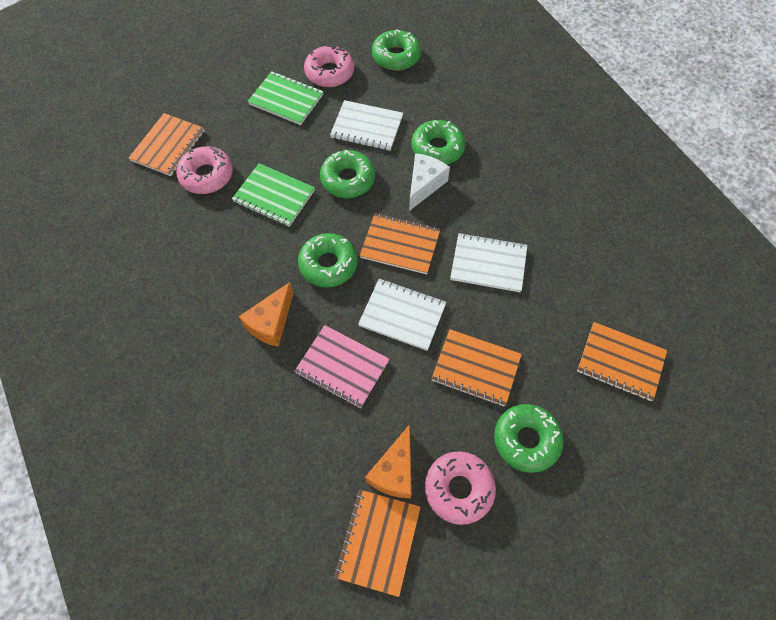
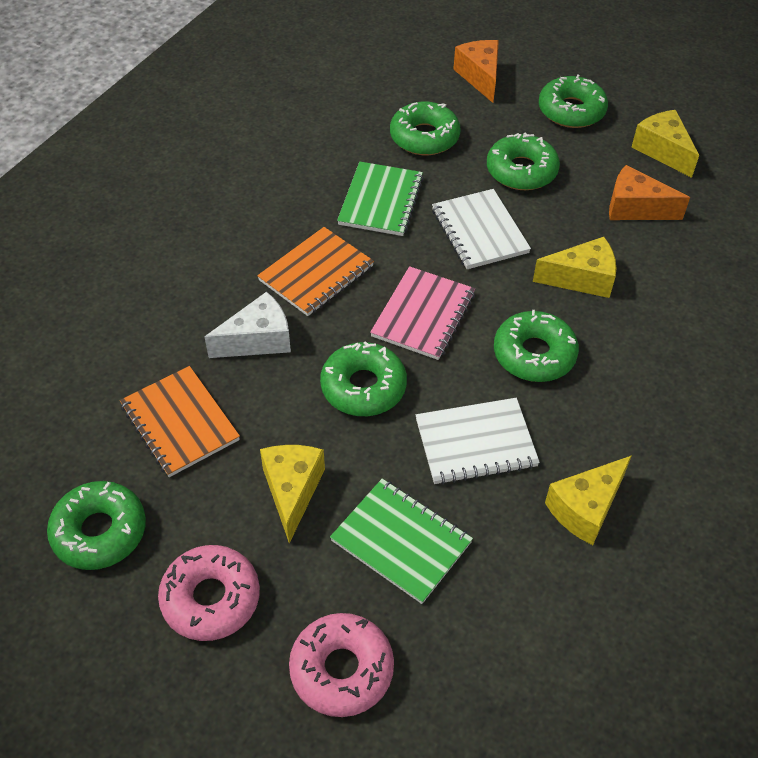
green donut: [298,233,358,288] [320,150,375,198] [372,30,421,71] [412,120,465,165] [494,404,564,473] = 5 -> [47,481,146,570] [320,341,407,416] [390,102,461,155] [487,133,560,190] [494,310,579,382] [539,75,608,128] = 6
orange notebook: [129,113,204,176] [334,489,421,597] [360,213,441,275] [431,329,522,407] [577,322,667,401] = 5 -> [120,366,240,477] [257,227,374,316] = 2
pink donut: [176,146,233,194] [304,45,354,87] [425,451,496,525] = 3 -> [158,545,260,641] [289,613,394,717] = 2
white notebook: [330,100,403,151] [358,279,447,351] [450,233,527,292] = 3 -> [416,398,540,485] [432,189,531,269] = 2
yellow cheese: none = 0 -> [260,445,325,544] [533,237,616,298] [545,455,632,545] [632,110,699,178] = 4

